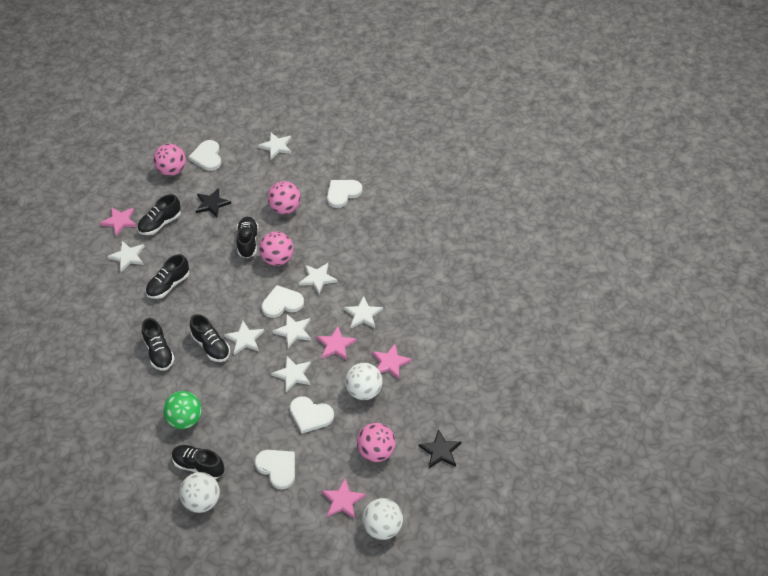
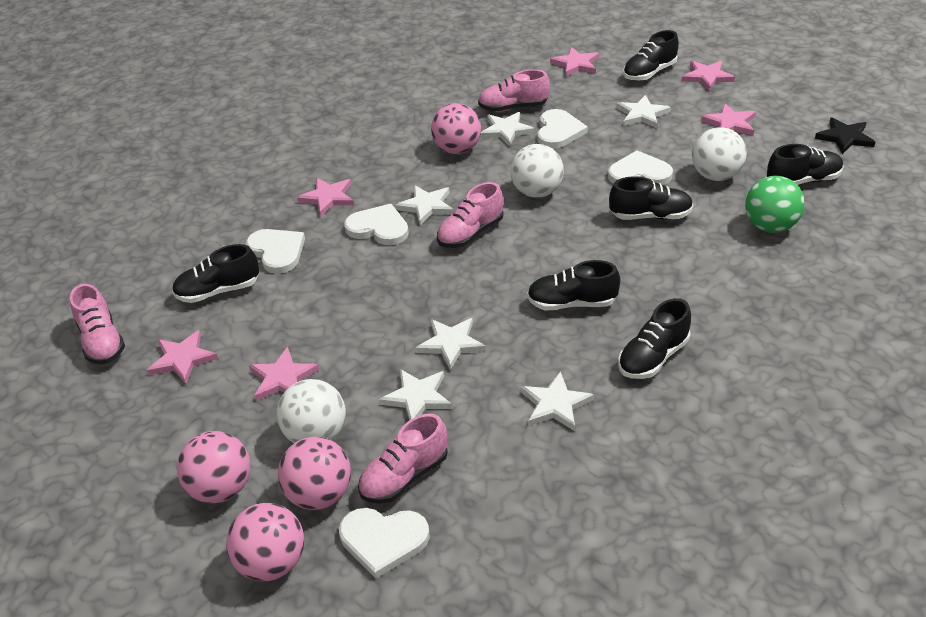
black star: [196,188,231,217] [419,429,462,468] = 2 -> [815,117,875,154] = 1
pink shoe: none = 0 -> [70,284,125,364] [358,413,448,504] [437,182,503,248] [478,69,550,112] = 4
pink star: [100,207,137,236] [317,326,357,360] [322,478,366,519] [372,344,412,379] = 4 -> [147,330,218,384] [249,347,319,401] [297,178,354,217] [550,47,599,77] [682,61,735,91] [701,103,756,135] = 6
white star: [107,241,145,272] [224,321,264,355] [258,133,291,159] [271,356,311,392] [273,314,311,348] [299,263,337,294] [344,296,383,328] = 7 -> [379,369,452,420] [395,185,454,225] [416,318,486,370] [480,112,534,147] [521,371,594,431] [616,95,671,128] = 6

